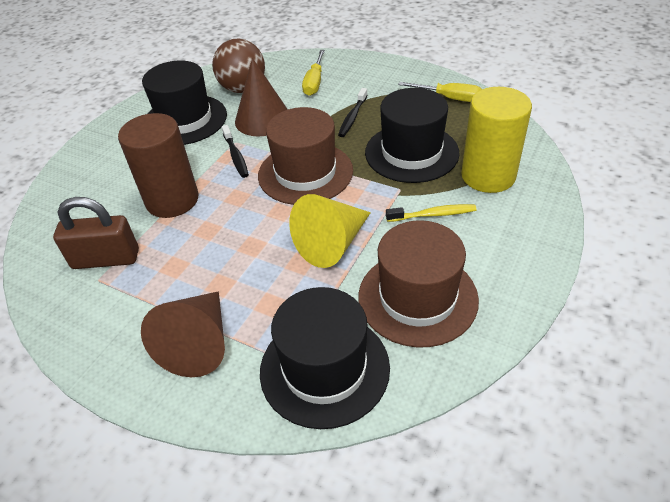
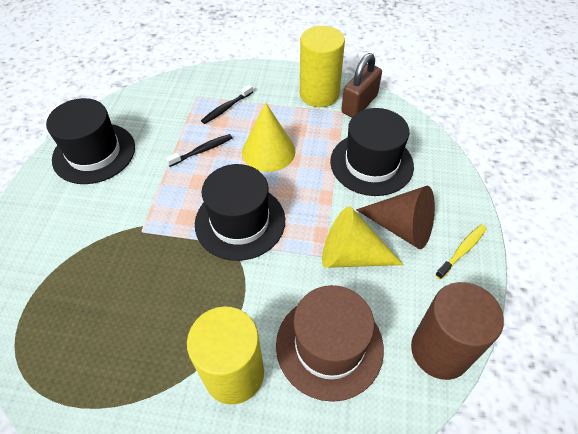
brown ball: [212,39,265,93] = 1 -> none = 0
brown cone: [141,291,225,377] [235,58,288,136] = 2 -> [356,185,435,249] = 1
brown hat: [258,107,353,205] [358,220,479,347] = 2 -> [276,285,384,402] = 1
yellow cone: [289,194,371,268] = 1 -> [242,103,296,172] [322,206,404,268] = 2
yellow cylinder: [461,87,532,193] = 1 -> [187,306,264,405] [300,26,345,107] = 2
yellow screwdriver: [302,50,325,96] [398,82,482,102] = 2 -> none = 0

